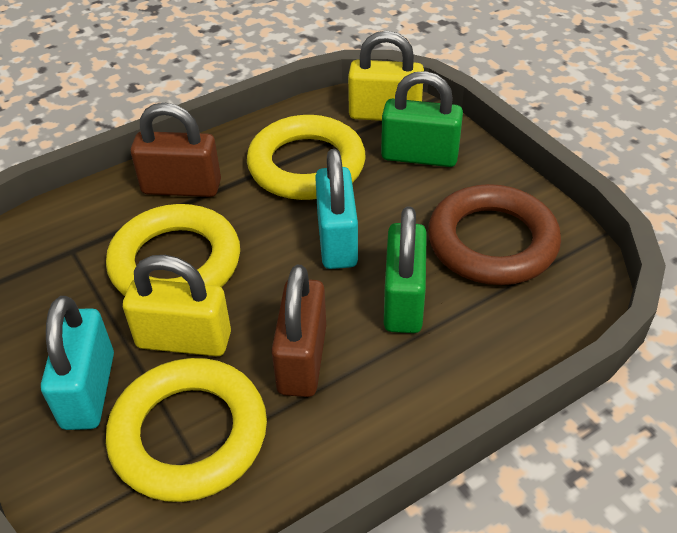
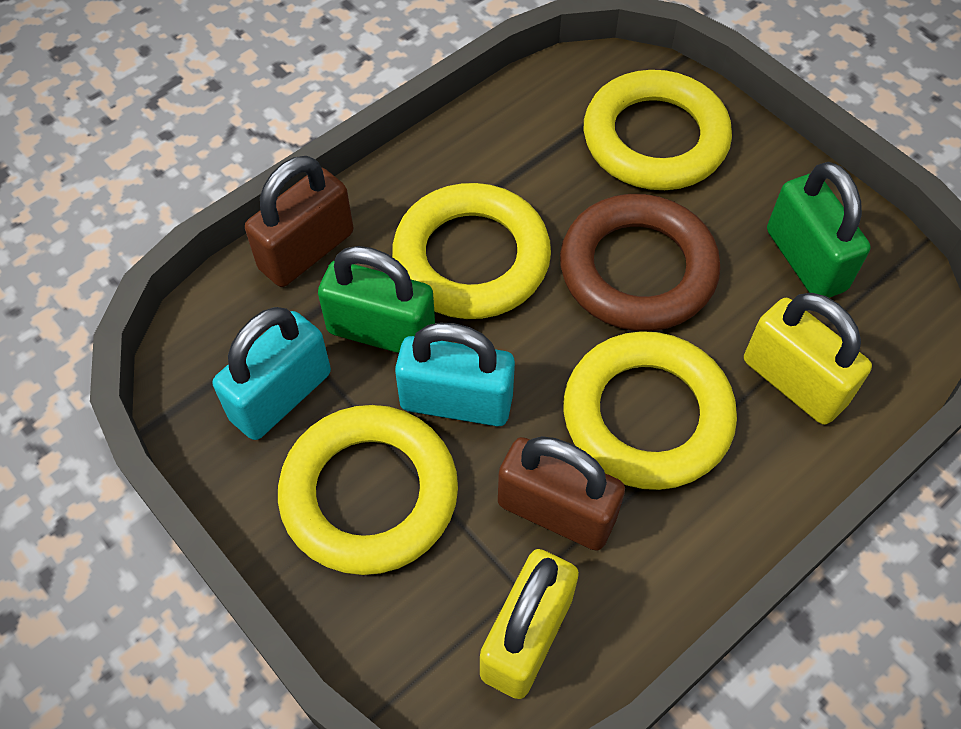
yellow ring: [106,204,240,296] [106,358,267,502] [247,115,366,200] = 3 -> [278,405,458,575] [392,183,551,319] [564,331,737,490] [584,70,732,190] = 4

